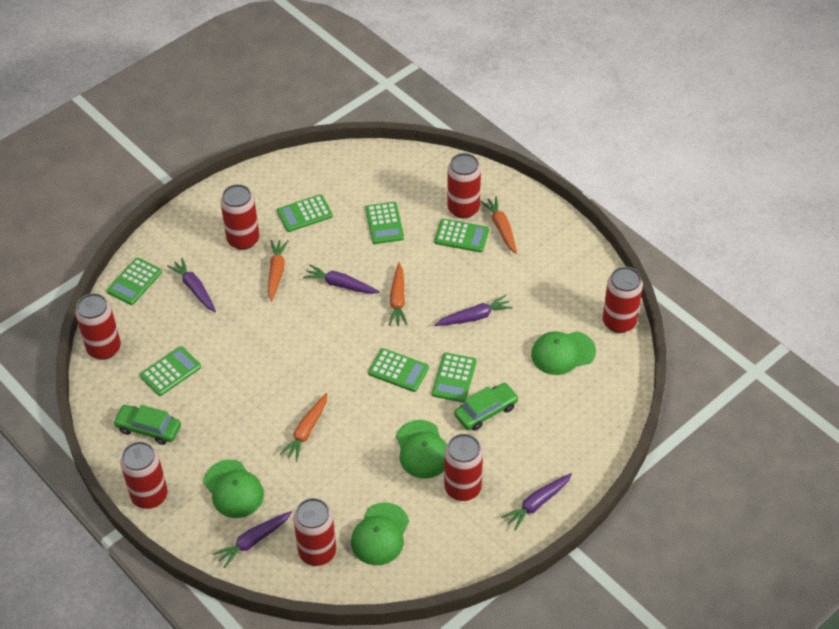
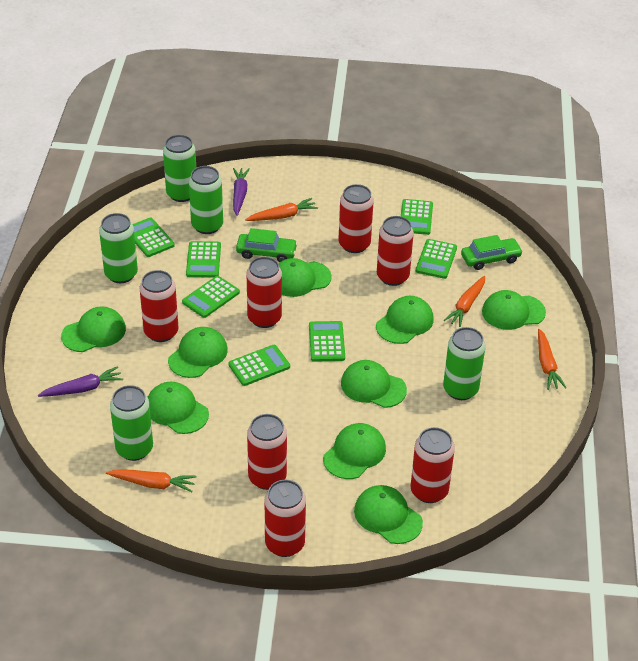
green can: none = 0 -> [99,213,138,283] [110,385,153,461] [163,135,196,202] [189,166,223,234] [443,327,485,400] = 5
green cap: [203,460,264,518] [351,502,409,565] [396,420,447,479] [531,331,596,375] = 4 -> [61,306,126,352] [148,382,209,434] [168,327,228,378] [278,258,332,297] [323,423,386,479] [341,360,407,408] [354,485,423,544] [376,296,434,344] [482,290,546,330] = 9
purple carrot: [167,258,216,312] [213,511,292,568] [303,265,380,294] [435,295,513,326] [501,473,572,531] = 5 -> [38,366,123,397] [233,168,250,216] = 2

